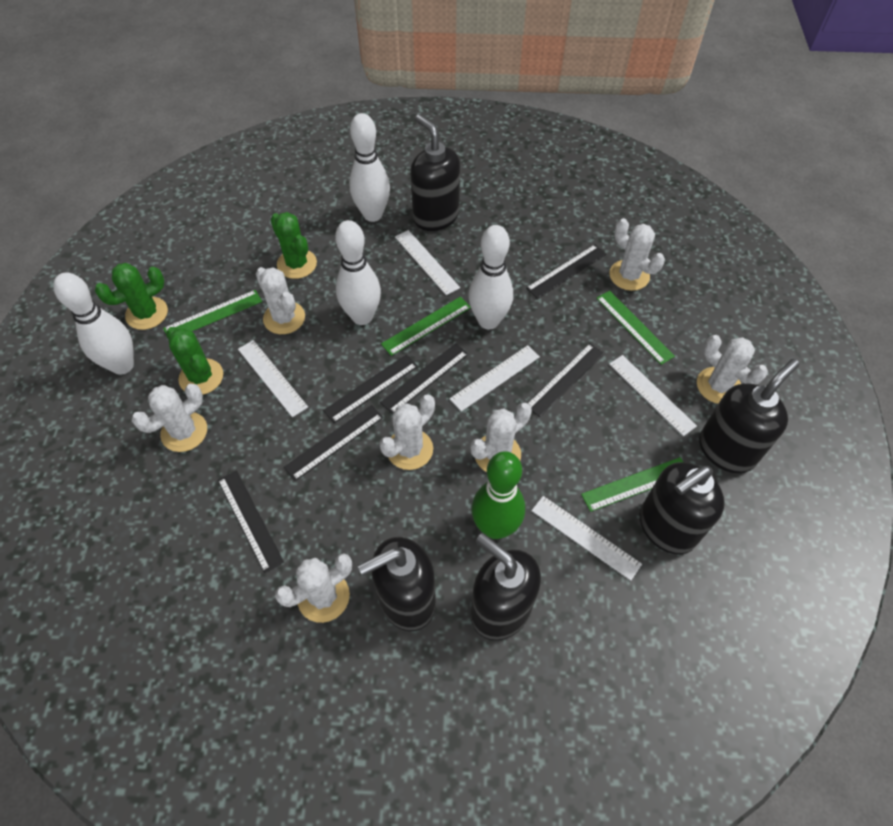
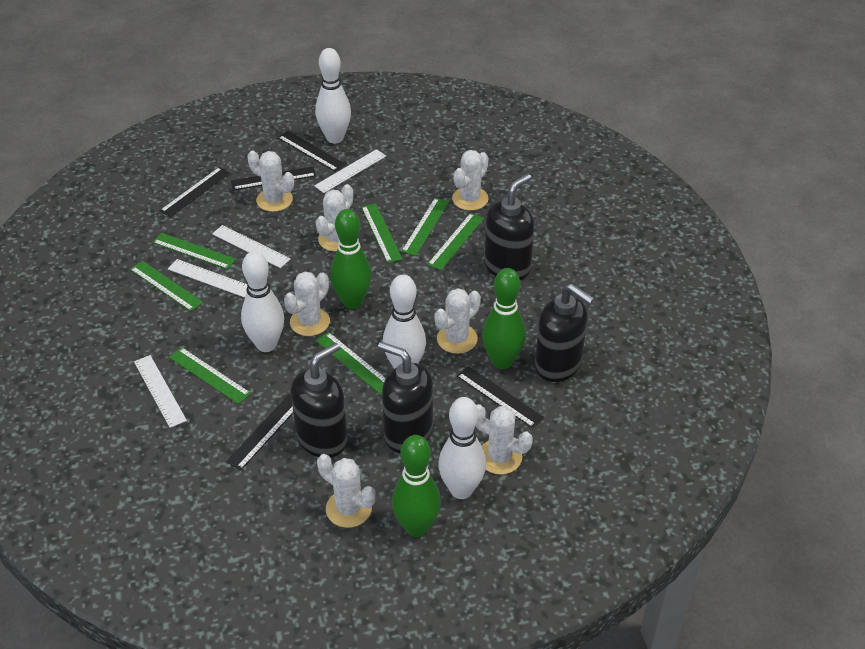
black ruler: [218,470,284,573] [284,405,383,481] [323,355,418,423] [380,343,468,415] [526,244,606,299] [528,343,604,417] = 6 -> [160,167,230,217] [226,394,293,470] [231,166,316,190] [278,131,346,172] [457,366,544,428] = 5
black soap dispenser: [358,537,436,631] [410,114,460,231] [471,533,541,641] [640,462,725,554] [699,359,799,473] = 5 -> [291,342,348,458] [378,342,433,453] [484,173,534,280] [535,284,595,382] = 4
green bowling pin: [472,451,525,539] = 1 -> [330,209,372,309] [392,435,441,537] [482,268,526,369] = 3
green cactus: [95,263,168,330] [166,327,223,395] [270,212,317,279] = 3 -> none = 0
green ruler: [163,290,262,336] [381,297,471,356] [581,457,683,512] [596,291,675,365] = 4 -> [130,261,203,311] [152,233,236,269] [169,347,251,404] [316,332,386,394] [361,203,402,263] [401,198,449,256] [427,213,484,270] = 7
white ruler: [238,340,308,417] [395,230,460,295] [450,345,540,412] [532,496,642,581] [609,355,697,436] = 5 -> [134,355,187,428] [168,259,247,298] [212,225,291,268] [314,149,386,193] = 4

